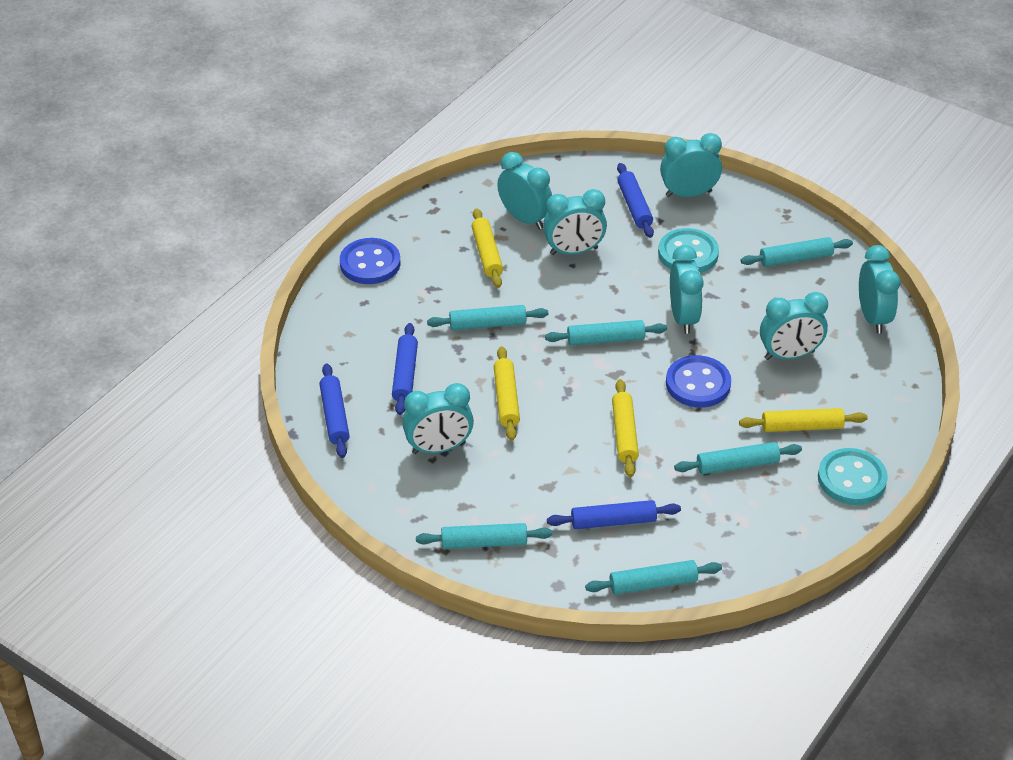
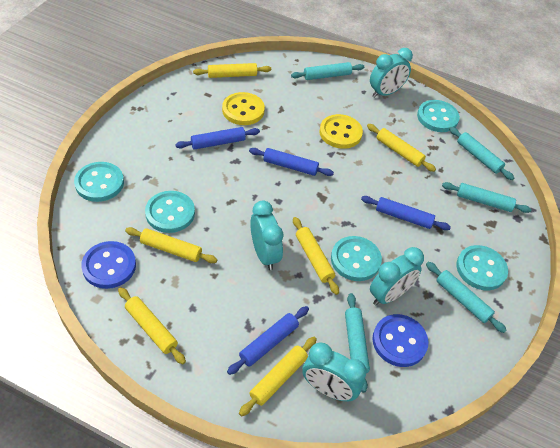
turquoise button: [658,228,719,273] [818,448,888,505] = 2 -> [74,162,124,202] [145,191,195,233] [331,236,382,281] [417,100,460,132] [456,245,508,290] = 5
turquoise clock: [402,383,474,454] [497,152,552,230] [543,189,607,255] [660,133,722,197] [670,245,704,334] [760,292,828,360] [859,245,900,334] = 7 -> [250,201,283,270] [302,343,367,401] [370,48,413,98] [370,247,424,305] = 4
turquoise rolling pin: [416,523,553,549] [427,305,548,330] [545,320,667,345] [585,560,722,595] [674,442,802,474] [741,237,853,267] = 6 -> [291,62,364,80] [345,293,370,393] [426,262,507,333] [442,182,532,213] [449,127,514,180] = 5
yellow button: none = 0 -> [222,92,265,125] [319,114,363,149] = 2
yellow rolling pin: [472,208,503,288] [494,346,520,441] [612,379,639,477] [739,408,868,432] = 4 -> [118,287,186,364] [125,227,217,263] [193,63,271,78] [239,337,317,417] [293,217,339,295] [367,124,436,172] = 6

